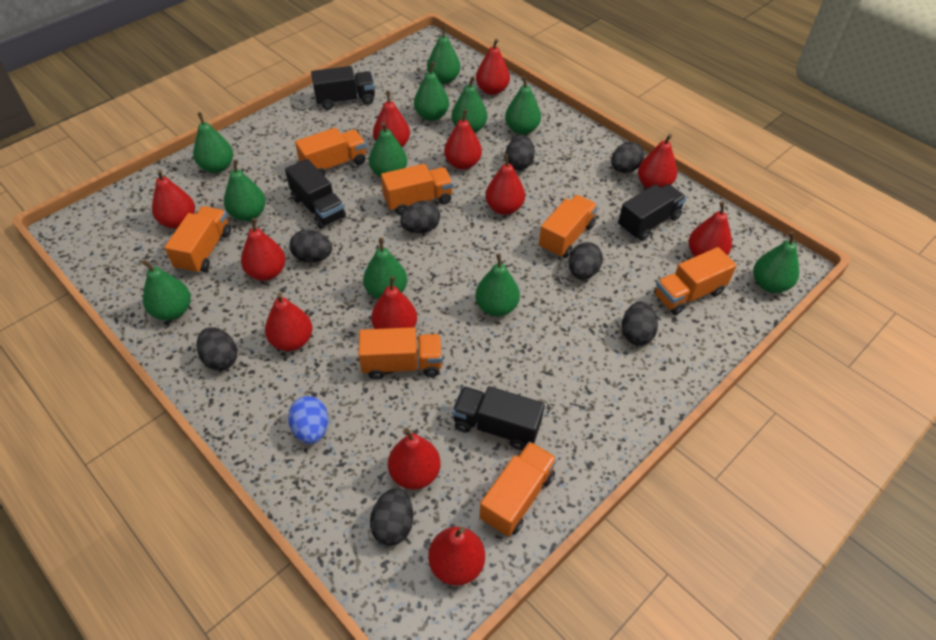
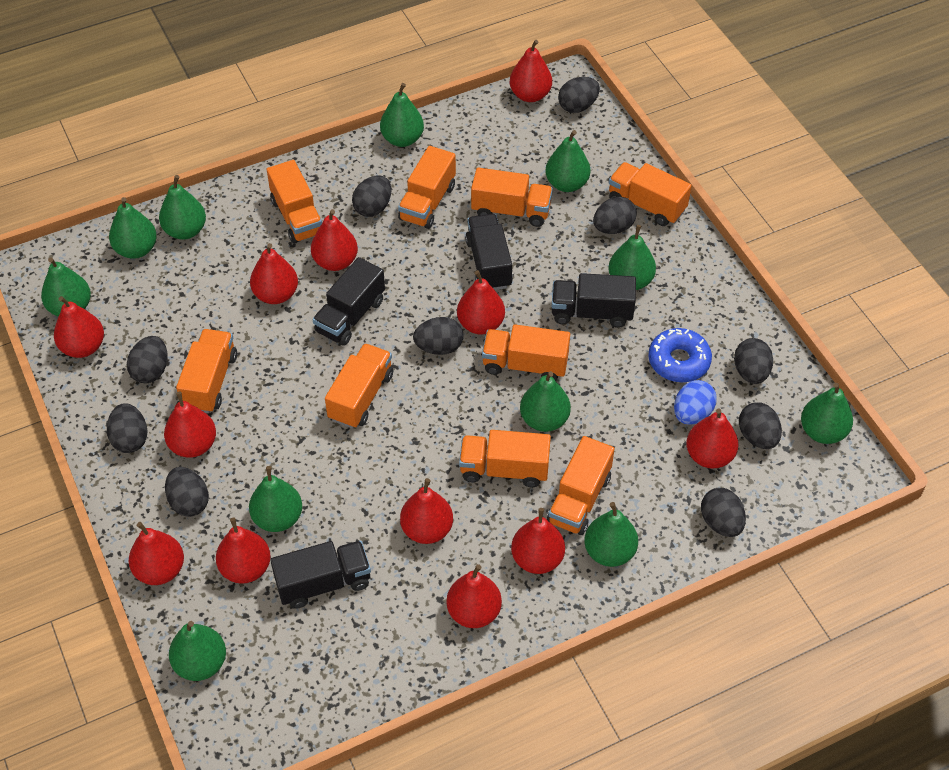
black egg: [197,327,237,371] [290,230,332,263] [370,488,413,546] [400,201,440,233] [506,135,535,170] [569,242,603,280] [611,142,645,173] [622,302,658,346] = 8 -> [107,403,148,453] [127,336,167,383] [165,467,209,517] [352,176,392,217] [413,317,463,355] [558,77,600,113] [593,197,637,234] [701,488,746,537] [734,338,773,384] [739,403,782,449] = 10
blue donut: none = 0 -> [649,328,712,382] = 1
orange truck: [165,206,231,274] [295,128,366,176] [358,327,442,380] [381,164,453,215] [479,442,557,537] [539,195,598,258] [654,247,737,315] = 7 -> [176,329,237,413] [267,160,322,244] [325,343,393,429] [398,146,456,229] [459,430,551,487] [471,167,553,227] [482,324,570,381] [547,436,615,535] [609,162,692,226] = 9

